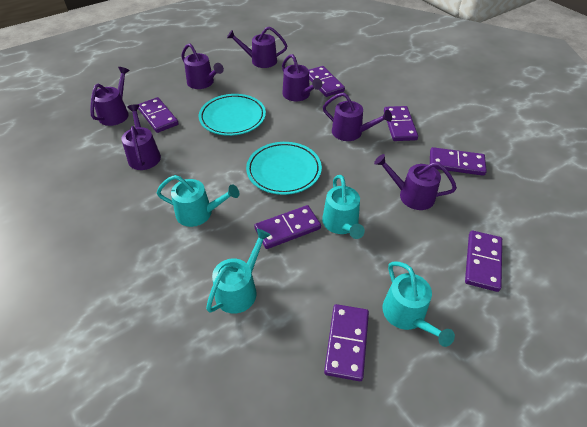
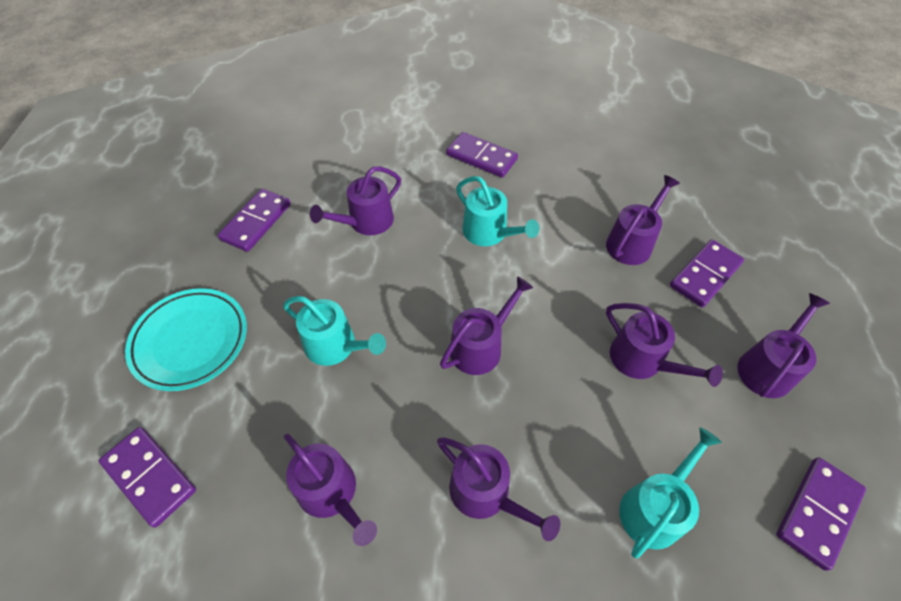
purple domino: [138,97,179,133] [254,205,321,249] [309,66,345,97] [324,304,369,381] [384,106,418,141] [430,147,487,176] [465,230,502,292] = 7 -> [99,427,196,528] [218,188,291,252] [446,132,518,178] [670,239,744,307] [776,457,866,571] = 5
turquoise plate: [199,94,266,136] [246,142,322,195] = 2 -> [125,288,247,391] = 1
turquoise watering can: [156,175,239,227] [206,229,271,314] [322,175,365,239] [382,261,455,347] = 4 -> [283,296,386,366] [456,176,539,246] [619,427,722,558] = 3

